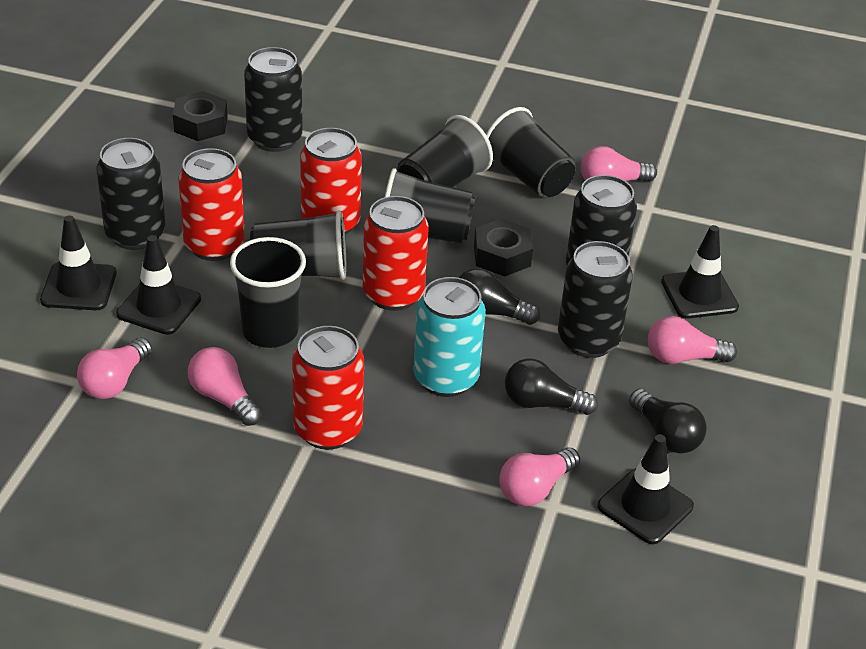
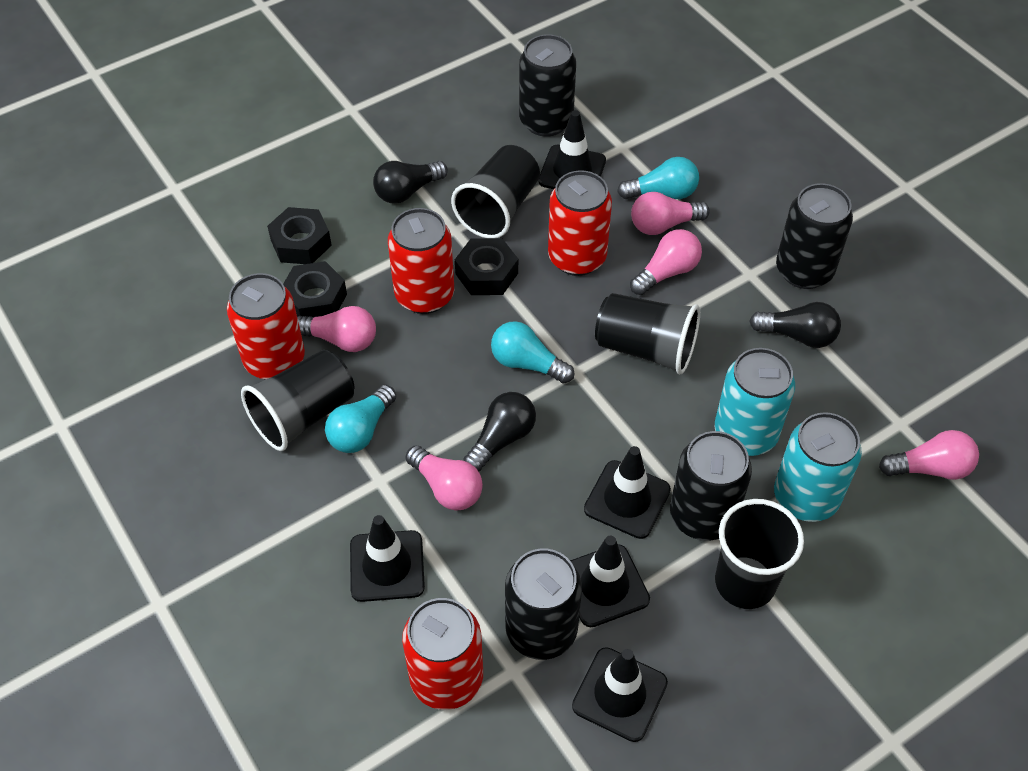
black cup: [230,237,306,348] [250,210,346,280] [385,168,476,243] [397,115,493,187] [486,107,576,198] = 5 -> [241,350,354,451] [451,145,540,238] [595,293,700,374] [715,499,804,609] = 4
black nut: [173,91,228,141] [474,218,533,277] = 2 -> [267,207,332,264] [283,261,347,317] [455,238,518,295] = 3
black traffic cone: [40,215,116,310] [116,235,201,335] [598,434,694,544] [661,225,739,319] = 4 -> [350,515,425,602] [538,110,606,189] [570,536,650,627] [572,647,668,742] [584,446,671,539] = 5
turquoise can: [413,277,486,397] = 1 -> [715,348,795,456] [774,412,862,522] = 2
turquoise light bulb: none = 0 -> [325,385,396,453] [491,321,574,383] [617,157,699,199] = 3

